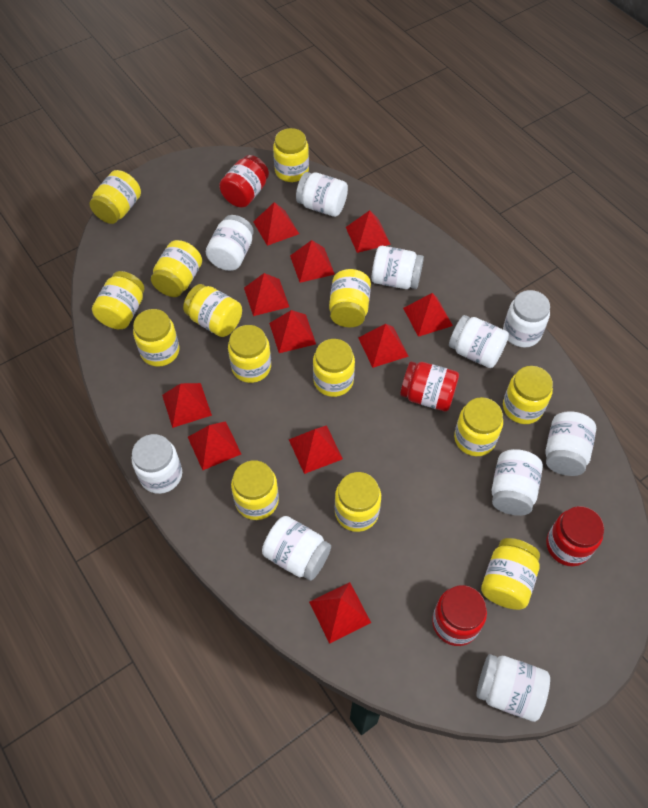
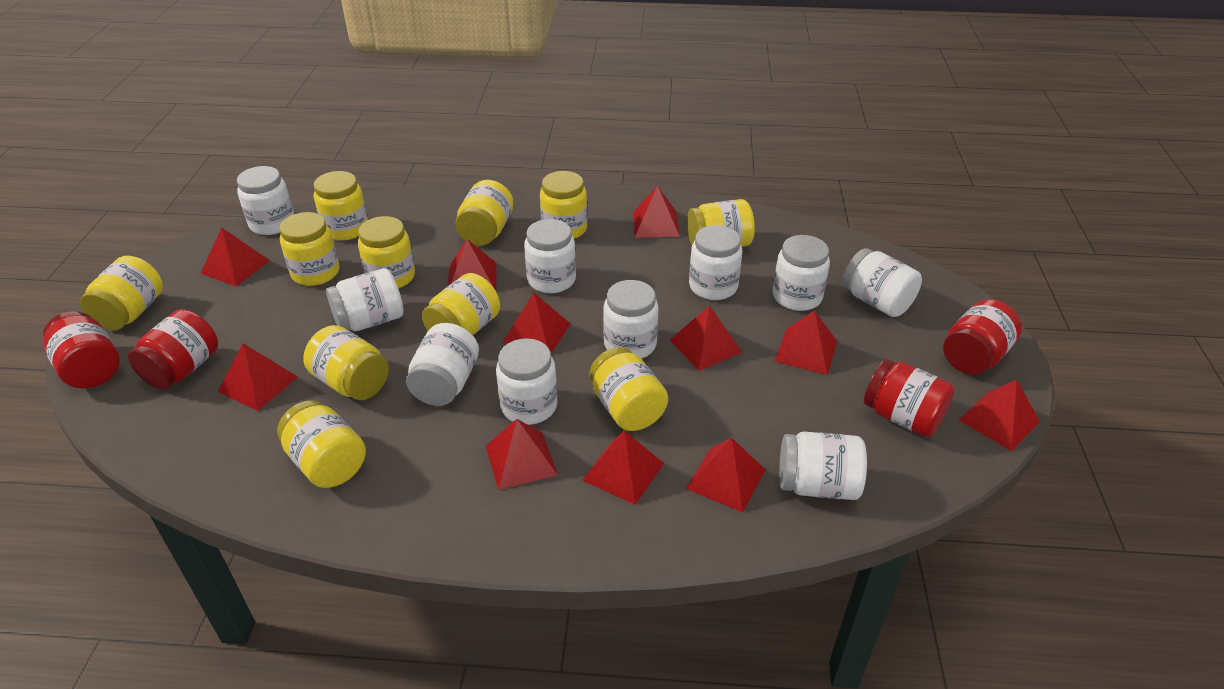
yellow jar: [89,170,141,224] [92,271,144,329] [133,309,179,367] [151,240,202,297] [183,284,242,337] [228,325,271,383] [231,460,279,520] [273,128,309,182] [313,339,355,397] [329,269,371,327] [335,472,381,532] [454,397,503,456] [481,538,540,610] [503,366,553,424] = 14 -> [80,256,163,330] [277,400,366,488] [279,212,340,286] [303,325,389,400] [314,171,368,241] [358,216,415,289] [422,273,500,335] [456,180,514,245] [540,171,587,239] [589,347,668,431] [687,199,755,247] = 11

